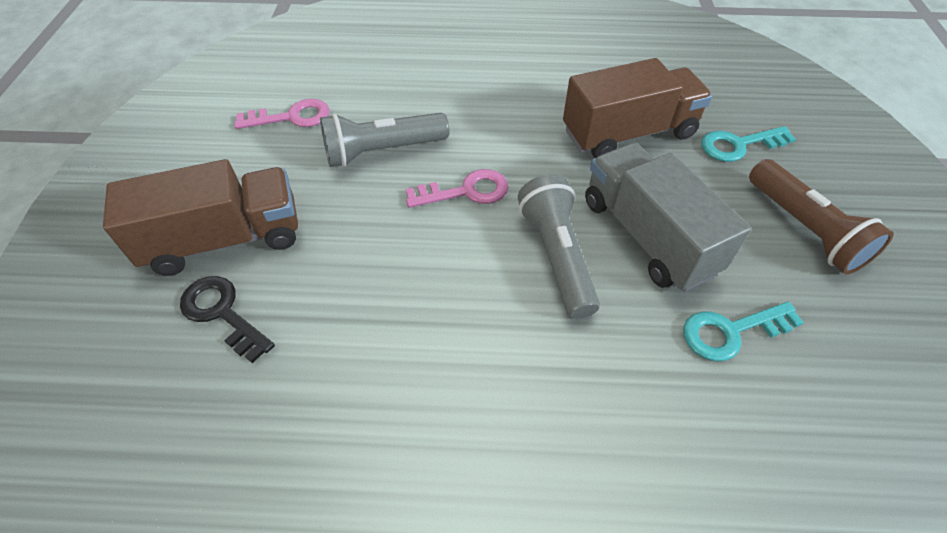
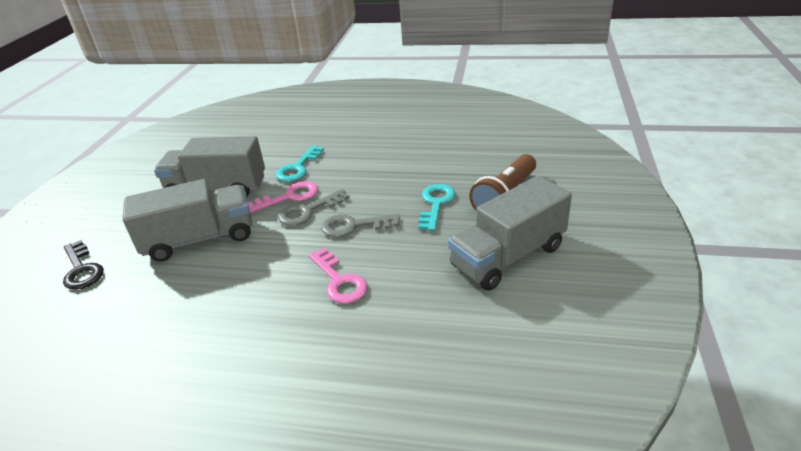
brown truck: [103,159,298,276] [563,58,712,158] = 2 -> none = 0
grey flashlight: [320,113,449,167] [518,174,600,319] = 2 -> none = 0
grey key: none = 0 -> [278,189,350,226] [321,214,400,237] = 2
grey truck: [585,143,751,292] = 1 -> [122,179,252,262] [154,136,265,196] [448,176,572,291] = 3

